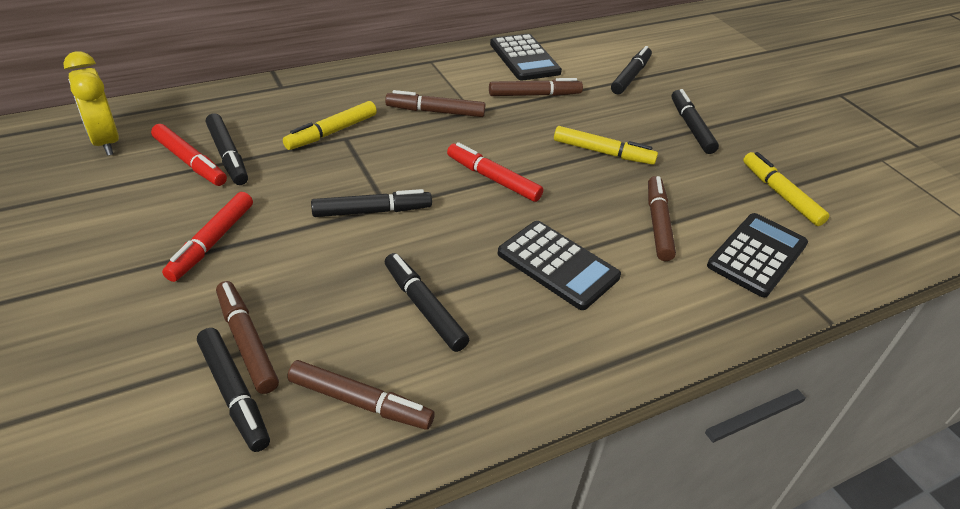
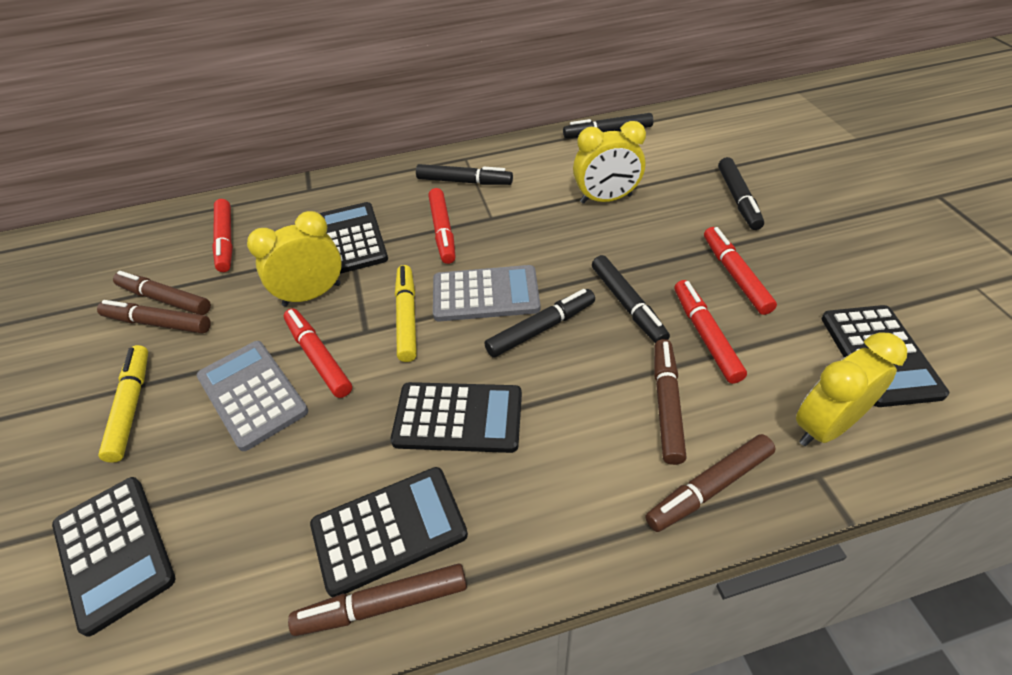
black calculator: [490,34,562,81] [498,221,621,310] [707,213,808,298] = 3 -> [52,477,175,637] [310,467,468,597] [320,202,388,274] [390,382,522,453] [822,305,949,407] = 5
black marker: [197,328,270,452] [206,113,248,185] [311,189,432,217] [385,253,469,352] [611,46,652,94] [671,89,719,154] = 6 -> [416,164,513,185] [484,289,595,358] [563,113,653,138] [592,255,670,343] [718,157,764,230] = 5
grey calculator: none = 0 -> [197,341,308,451] [433,265,540,322] = 2
red marker: [151,124,227,186] [162,192,253,282] [447,142,543,202] = 3 -> [212,199,233,272] [284,309,352,398] [428,188,456,264] [675,280,747,384] [704,227,777,315] = 5
yellow clock: [63,51,119,156] = 1 -> [247,211,342,307] [573,121,646,204] [796,332,907,446] = 3
yellow marker: [283,101,377,150] [554,126,658,165] [743,152,830,226] = 3 -> [98,345,148,463] [395,265,417,362] = 2

